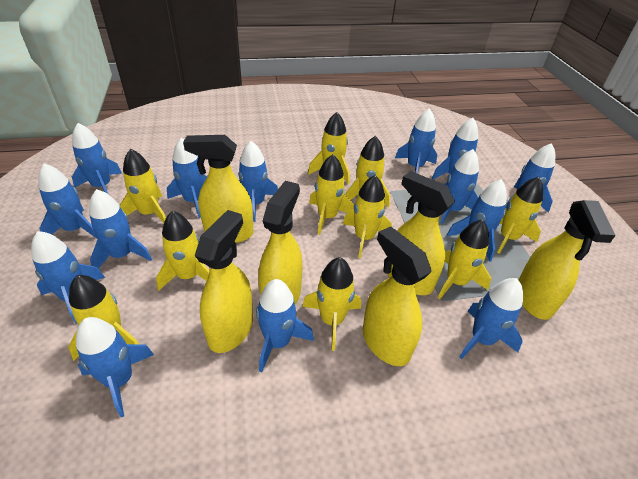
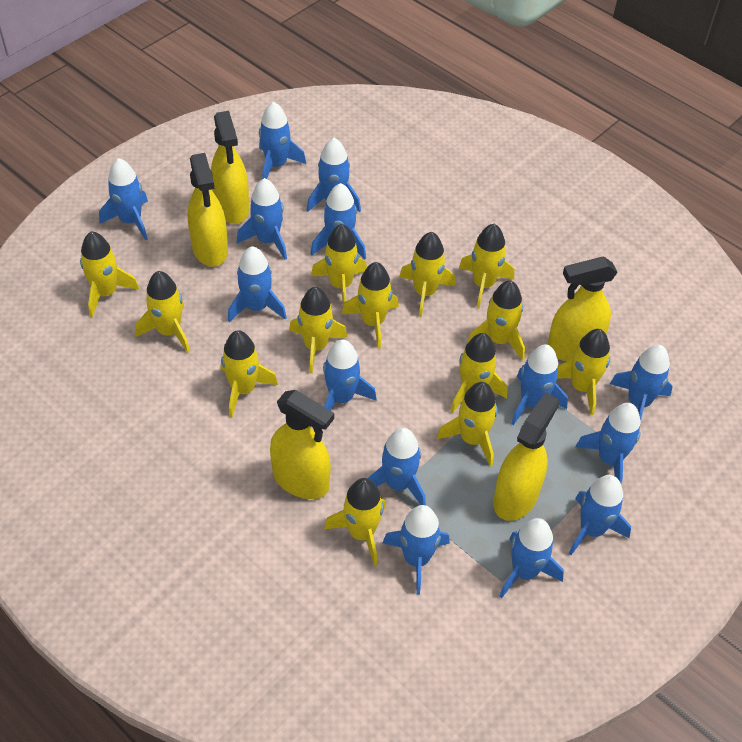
yellow rocket: [68,275,139,361] [119,149,166,223] [156,210,210,291] [302,257,361,351] [308,112,350,184] [309,154,354,235] [343,175,392,258] [345,136,390,207] [438,219,491,299] [497,177,543,254] = 10 -> [80,231,139,317] [135,271,190,353] [221,330,278,417] [289,287,348,374] [311,224,367,306] [324,478,386,566] [342,262,399,348] [399,232,455,318] [437,382,498,467] [450,333,507,413] [459,224,514,309] [466,280,525,361] [557,329,610,415] = 13
yellow spray bottle: [183,135,253,243] [195,210,253,353] [258,181,302,305] [362,226,431,366] [388,171,455,295] [518,200,616,320] = 6 -> [188,153,228,267] [211,111,249,224] [270,390,334,499] [493,392,559,521] [547,257,618,361] = 5

